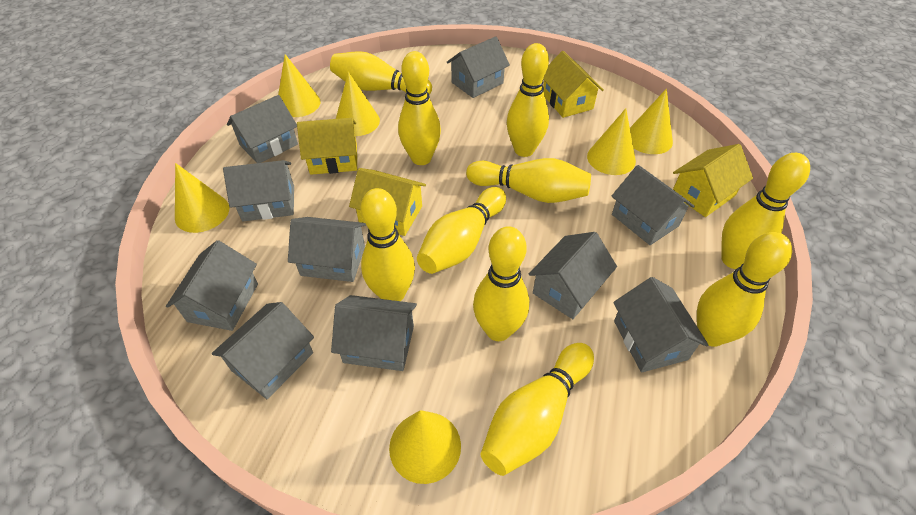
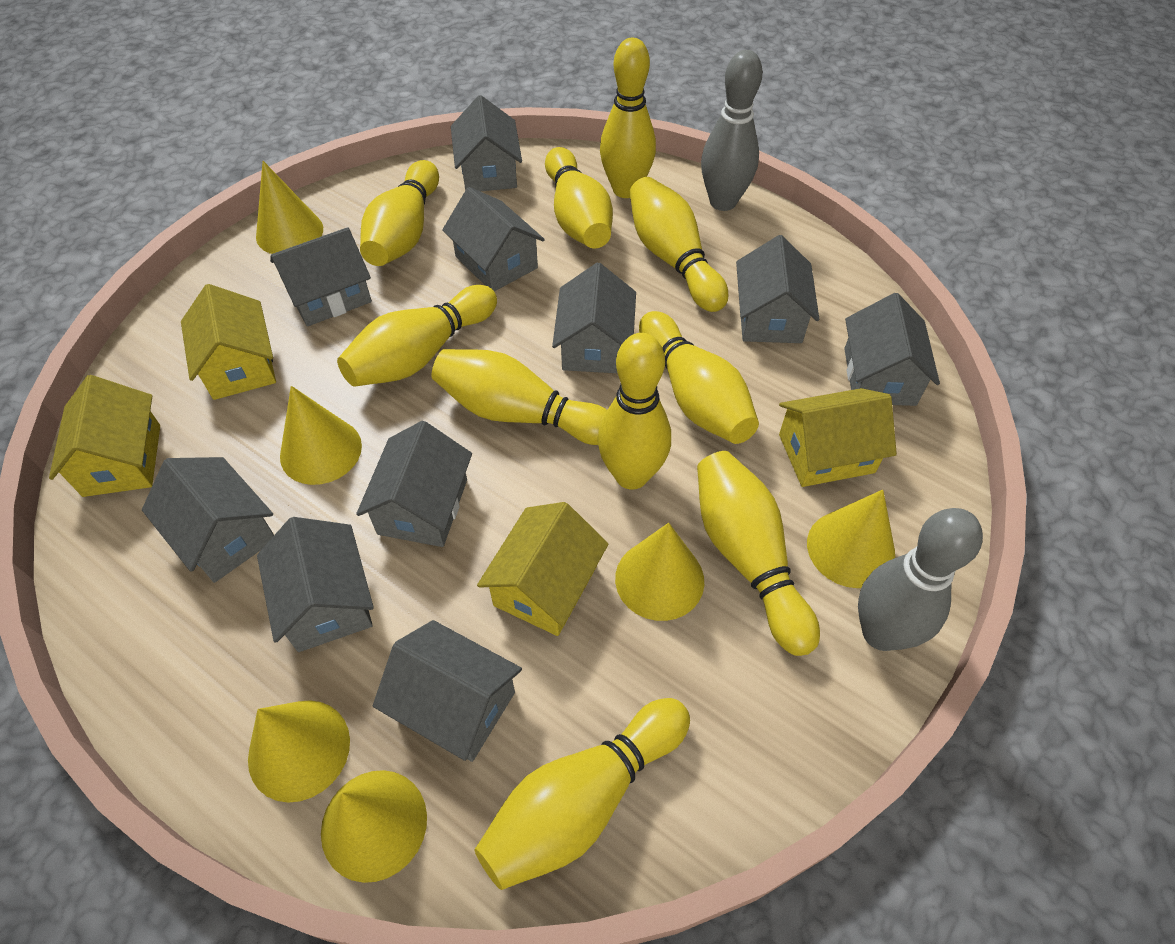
grey bowling pin: none = 0 -> [701,50,763,211] [858,508,983,651] = 2

